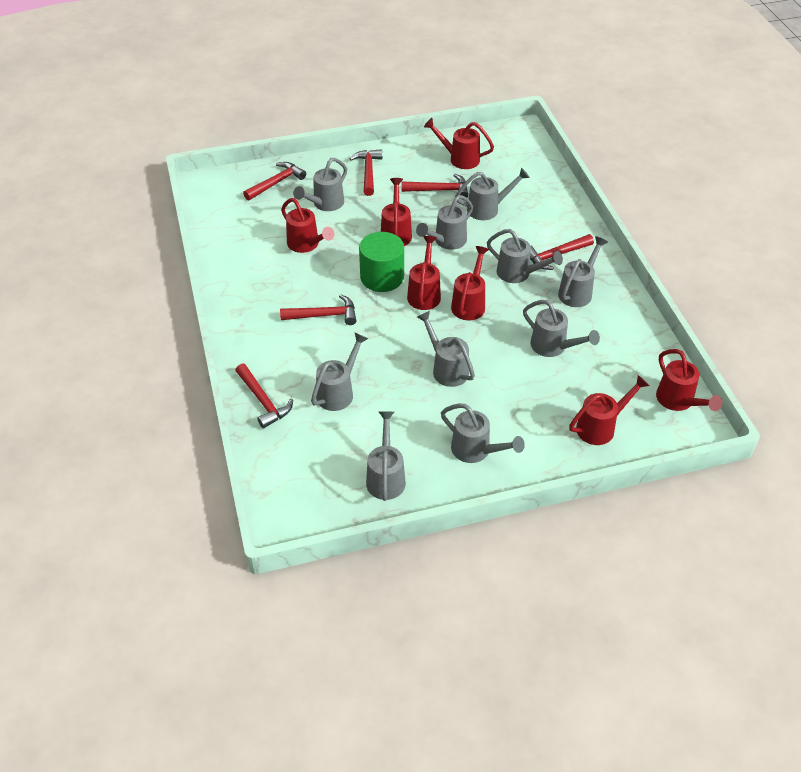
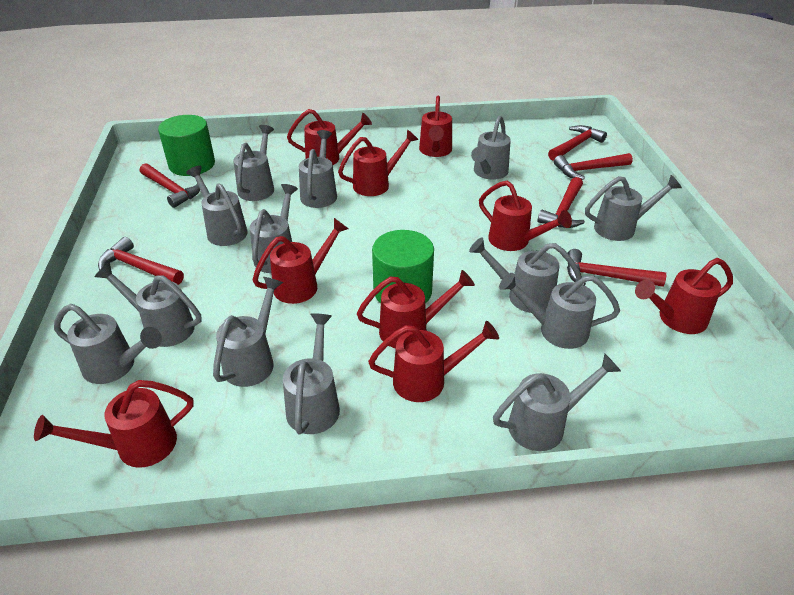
green cylinder: [359,232,404,292] = 1 -> [158,115,215,176] [372,230,434,304] = 2
grey watering can: [293,158,347,211] [311,333,368,411] [366,412,406,501] [416,195,473,250] [417,311,475,387] [441,403,525,463] [455,168,530,220] [487,229,563,283] [523,300,600,357] [558,236,608,307] = 10 -> [54,304,162,384] [95,262,201,347] [186,166,248,246] [213,277,283,387] [234,125,274,201] [250,184,298,273] [283,313,340,434] [299,130,337,208] [469,238,582,313] [471,116,511,180] [493,354,621,451] [499,273,620,349] [585,175,682,241] = 13
red watering can: [281,198,335,253] [381,178,412,246] [407,236,441,310] [424,118,494,169] [451,246,489,320] [569,375,649,445] [656,349,723,411] = 7 -> [34,380,193,468] [253,218,348,304] [287,109,372,165] [338,130,419,196] [357,270,475,348] [368,321,499,402] [419,95,452,157] [479,181,572,251] [635,258,733,334] = 9

